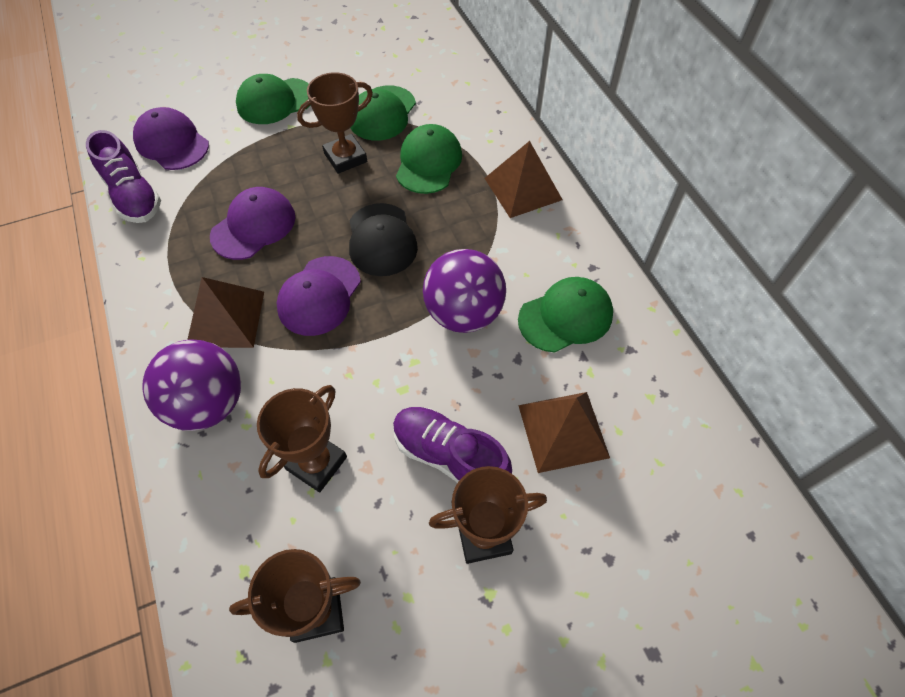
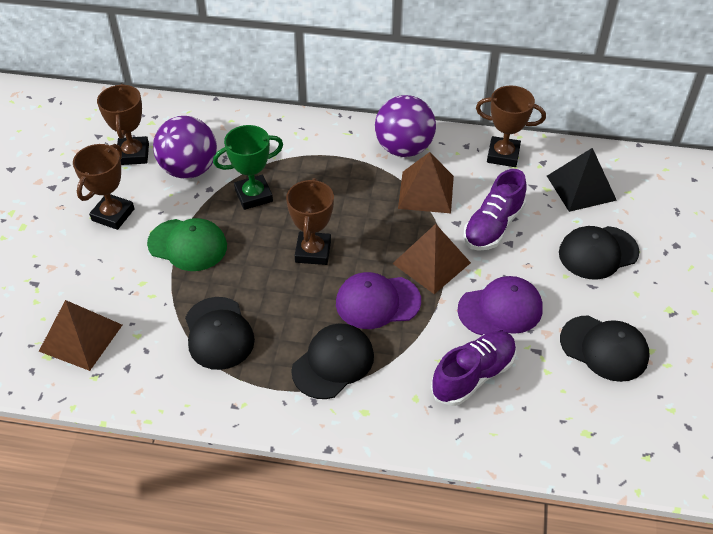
black cap: [349,203,418,276] = 1 -> [185,297,255,370] [291,324,374,399] [559,226,640,279] [560,315,650,382] = 4
black pyramid: none = 0 -> [547,148,617,212] = 1
green cap: [236,74,311,124] [351,85,416,141] [396,124,462,194] [518,277,613,353] = 4 -> [147,218,227,271] = 1
green trophy: none = 0 -> [213,125,283,210] = 1
purple cap: [133,107,209,170] [210,187,296,260] [276,256,361,336] = 3 -> [336,272,421,329] [457,276,543,335] = 2

